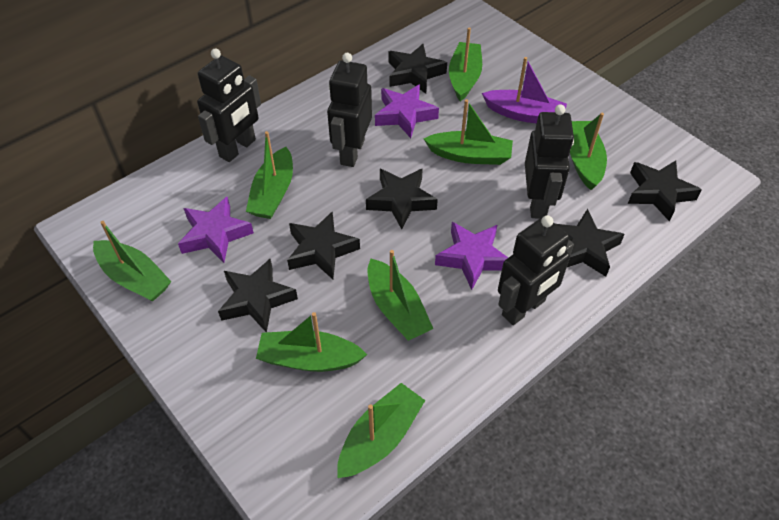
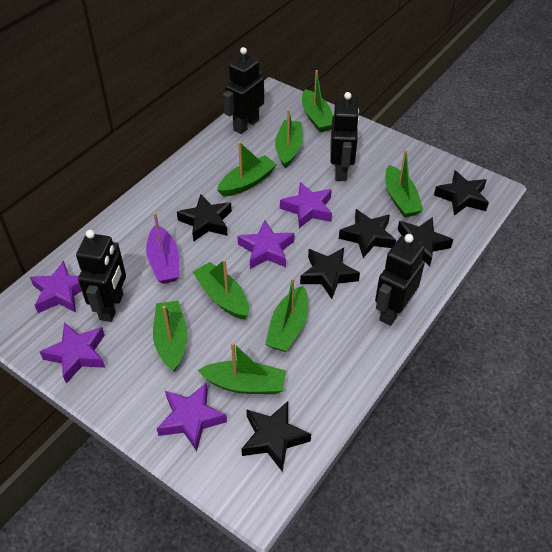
purple star: [178,196,254,263] [375,84,439,138] [435,222,508,290] = 3 -> [30,260,82,313] [40,323,105,384] [157,383,227,451] [237,220,294,269] [280,182,332,228] = 5

